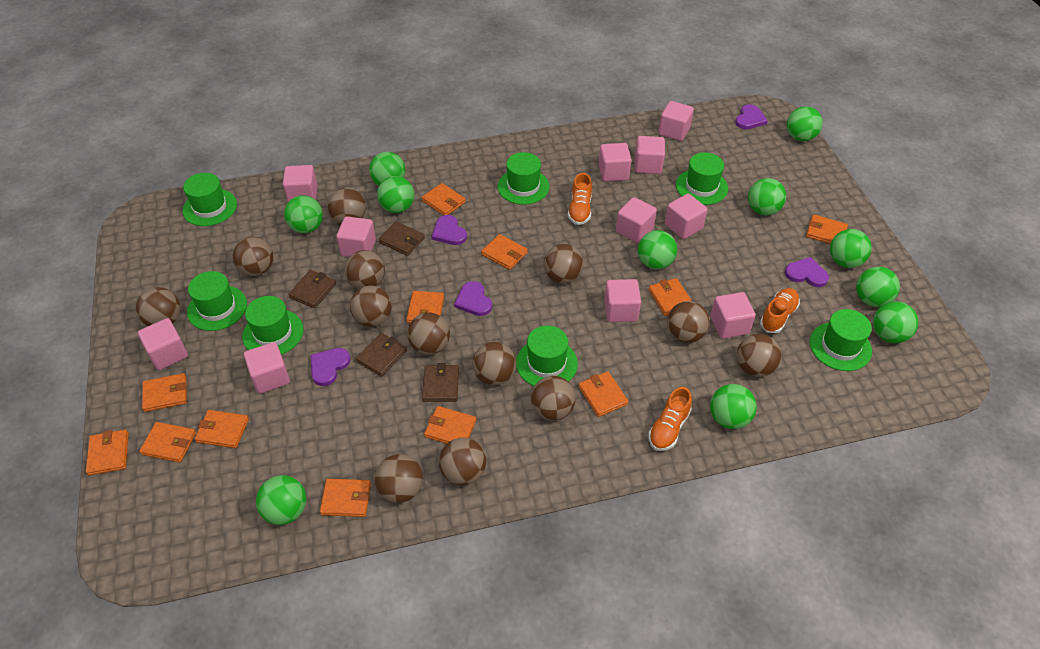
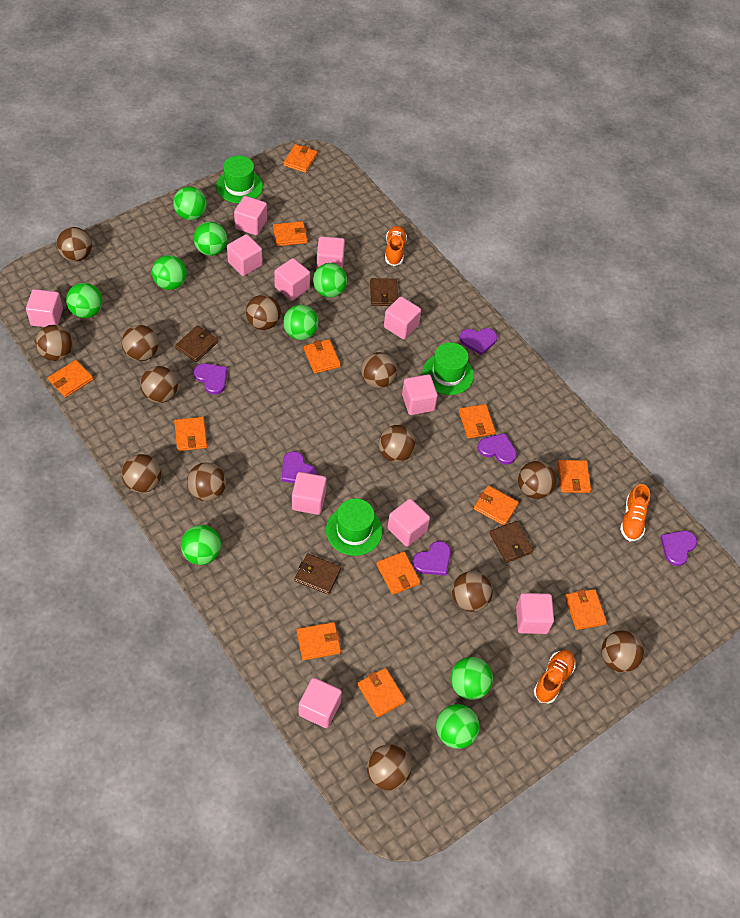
green ball: [256,475,306,525] [284,195,323,233] [369,152,406,186] [377,176,414,213] [638,230,677,269] [710,384,757,429] [748,178,786,215] [787,106,823,142] [830,229,872,268] [856,267,900,307] [873,301,918,343] = 11 -> [66,283,103,318] [152,255,187,290] [173,187,207,220] [181,525,221,565] [194,222,227,256] [283,305,318,340] [313,263,347,297] [436,704,480,749] [450,657,493,700] = 9
green hat: [183,173,237,226] [187,271,247,331] [242,296,304,355] [498,152,550,205] [516,326,578,386] [676,152,728,205] [810,309,872,371] = 7 -> [216,156,263,203] [326,498,383,556] [423,342,474,395] = 3
purple heart: [311,348,350,386] [432,215,467,245] [454,281,492,316] [735,104,768,129] [785,257,829,287] = 5 -> [194,363,227,395] [282,451,317,483] [412,541,451,576] [460,328,497,355] [478,433,517,465] [660,530,697,566] = 6

